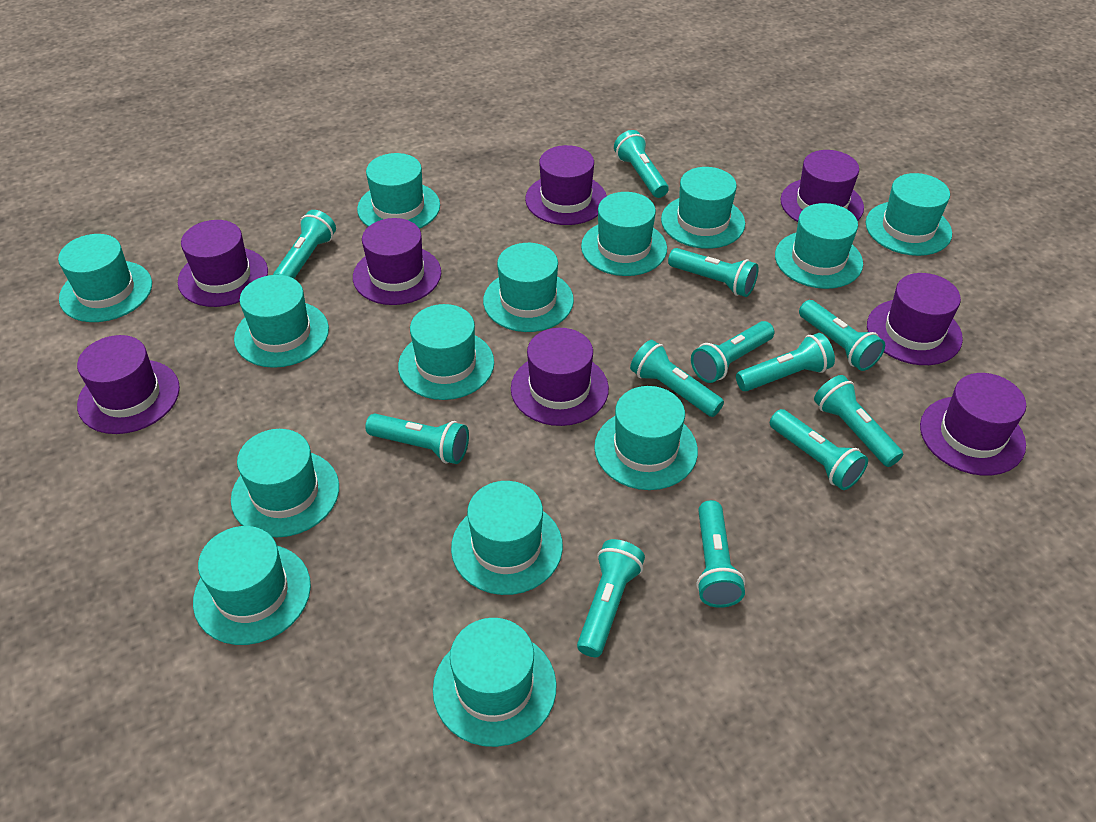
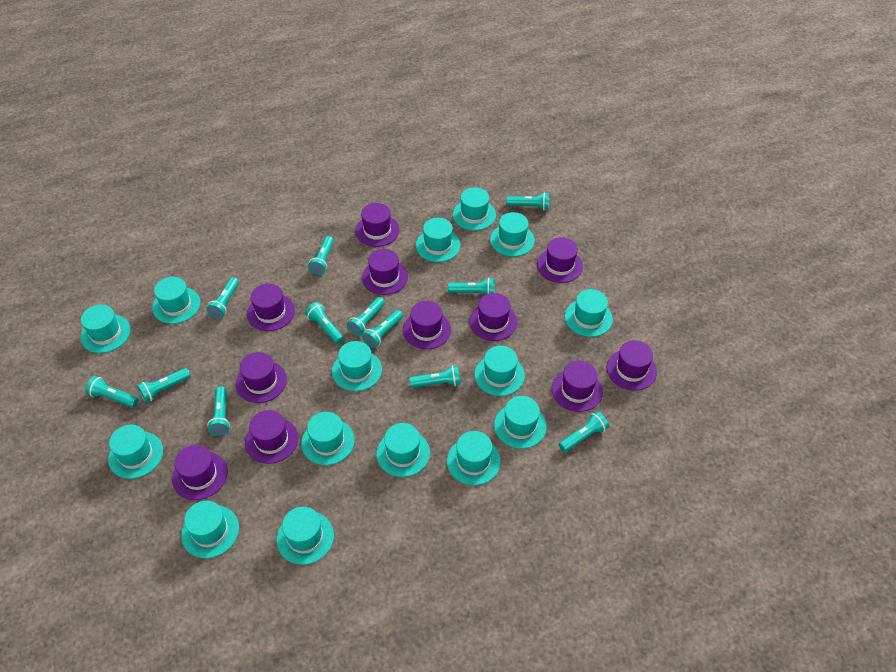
purple hat: [77,335,180,434] [178,220,268,307] [353,218,441,305] [511,328,609,426] [525,145,607,225] [780,150,864,222] [867,273,963,365] [920,373,1026,476] = 8 -> [172,445,227,500] [236,352,287,403] [245,410,298,464] [247,284,295,331] [355,203,400,247] [362,249,408,295] [403,301,451,349] [469,293,517,341] [537,237,583,283] [552,361,603,412] [607,340,657,391] = 11
turquoise hat: [58,234,152,322] [193,526,311,645] [231,429,339,538] [234,275,329,368] [357,153,440,229] [398,304,494,400] [433,618,557,747] [451,481,563,595] [483,243,574,332] [581,192,667,276] [594,386,698,490] [661,167,745,249] [775,203,863,289] [866,173,952,256] = 14 -> [81,305,131,353] [108,425,163,479] [152,277,201,324] [181,501,239,558] [276,507,334,565] [301,412,355,465] [332,341,382,391] [376,423,430,477] [416,218,460,262] [447,431,501,485] [453,187,496,231] [474,346,525,396] [490,212,535,257] [494,396,547,449] [565,289,613,337] = 15

